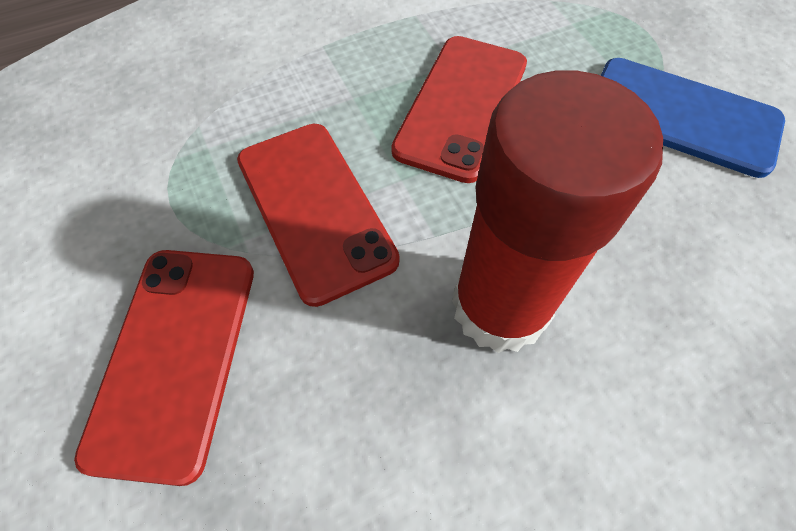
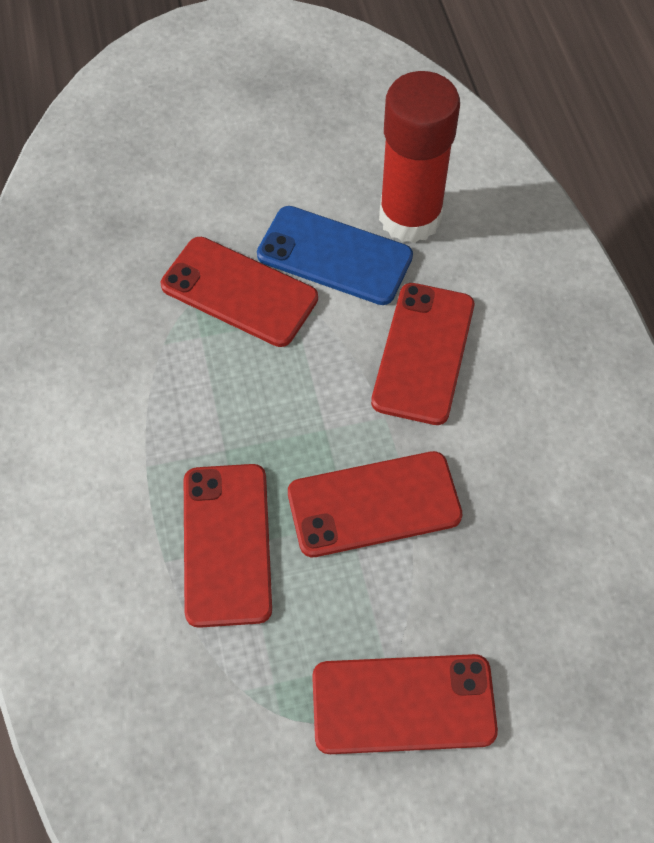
red phone: [74,250,254,486] [237,124,400,307] [391,36,527,183] = 3 -> [161,237,318,347] [184,464,272,628] [288,451,462,557] [312,654,498,754] [371,283,474,425] = 5

